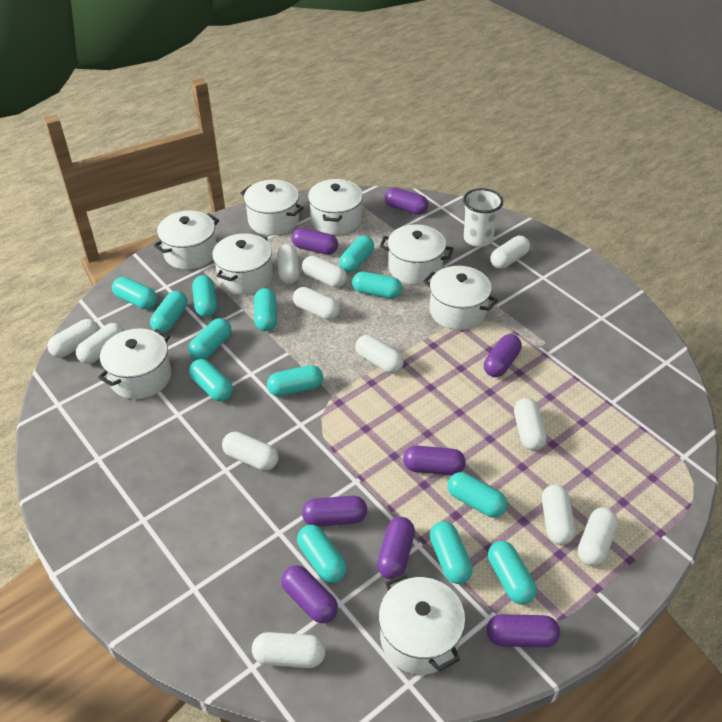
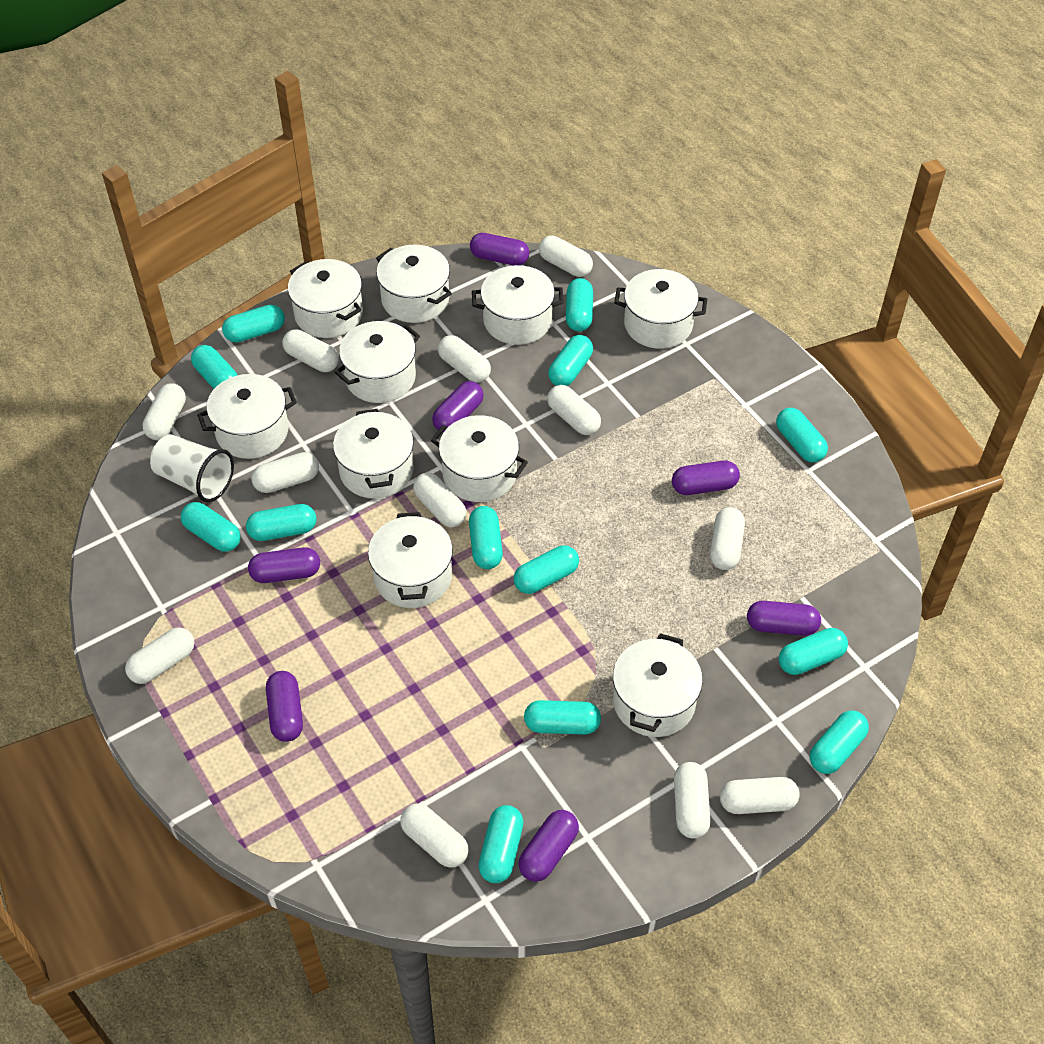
purple capsule: [281,565,338,623] [292,228,338,255] [302,496,367,527] [377,517,415,579] [385,188,428,215] [403,446,466,475] [484,334,522,377] [487,614,560,648] = 8 -> [248,547,320,583] [266,671,303,742] [432,381,484,433] [470,233,529,266] [518,810,579,882] [672,461,740,495] [747,601,821,636] = 7
white pot: [98,328,171,399] [153,211,219,270] [212,233,273,295] [241,179,304,236] [308,179,363,235] [379,573,465,675] [380,224,453,285] [423,266,498,330] = 8 -> [197,374,297,459] [288,259,363,338] [333,409,414,499] [335,321,420,403] [368,512,453,608] [376,245,452,323] [431,415,528,502] [472,265,564,345] [613,633,703,737] [614,269,707,349] = 10

